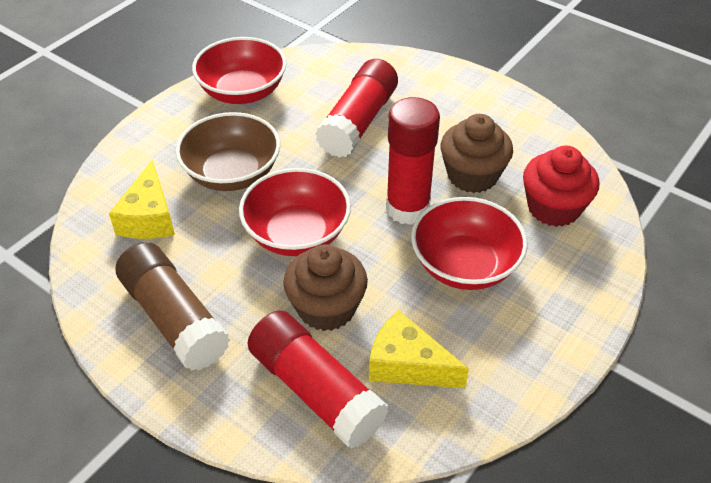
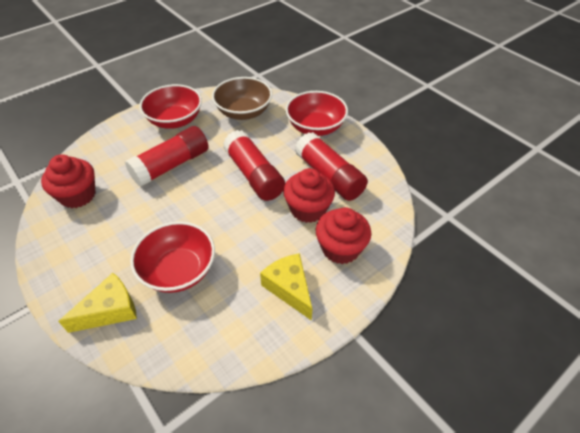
brown cupcake: [283,244,368,331] [441,114,513,193] = 2 -> none = 0
brown glue stick: [116,242,230,371] = 1 -> none = 0
red cupcake: [523,146,599,227] = 1 -> [41,155,95,208] [283,168,335,223] [316,207,371,264] = 3

